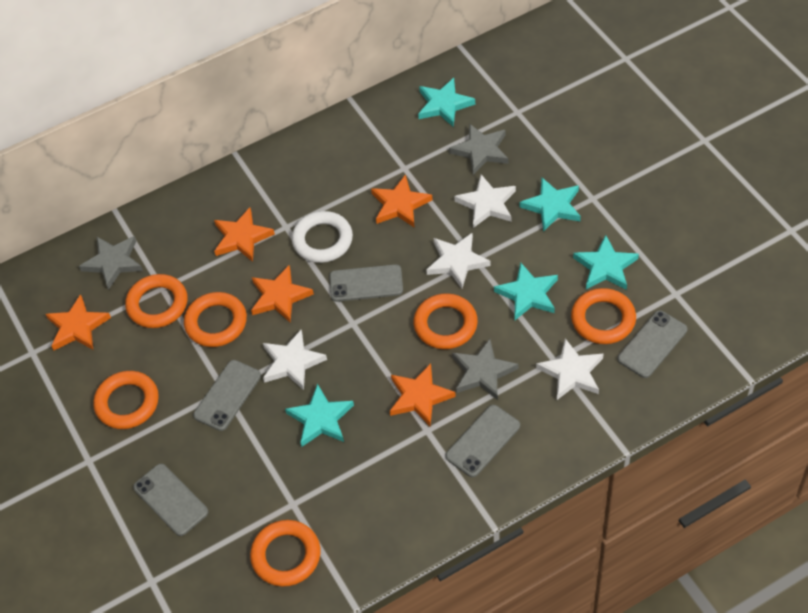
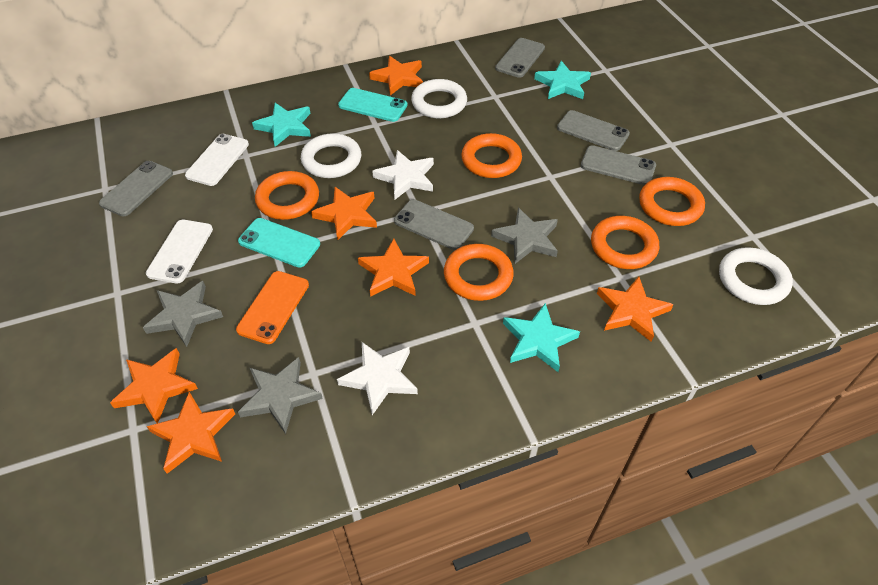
orange phone: none = 0 -> [236,271,309,344] = 1
orange ring: [93,371,159,429] [125,274,187,328] [184,292,247,347] [250,520,320,587] [414,293,478,349] [571,288,636,344] = 6 -> [255,171,319,220] [444,244,514,301] [461,133,522,178] [591,216,659,269] [639,177,705,226] = 5
orange star: [46,294,111,350] [214,208,275,262] [251,265,314,322] [371,174,432,228] [390,363,456,426] = 5 -> [110,348,198,423] [147,392,235,474] [311,187,377,240] [358,239,429,297] [369,56,423,95] [597,276,673,342] = 6
turquoise phone: none = 0 -> [238,218,320,268] [338,88,407,122] = 2
turquoise star: [285,384,354,447] [418,78,475,127] [494,262,558,320] [520,178,581,232] [573,235,639,290] = 5 -> [252,103,311,147] [503,303,580,372] [534,61,591,99] = 3
white phone: none = 0 -> [146,220,213,284] [185,134,249,186] = 2
white ring: [292,211,353,263] = 1 -> [301,133,361,178] [411,79,467,118] [719,247,793,305] = 3
white star: [263,330,327,390] [426,233,491,289] [454,175,516,228] [536,338,603,400] = 4 -> [337,342,418,415] [372,150,434,199] = 2

